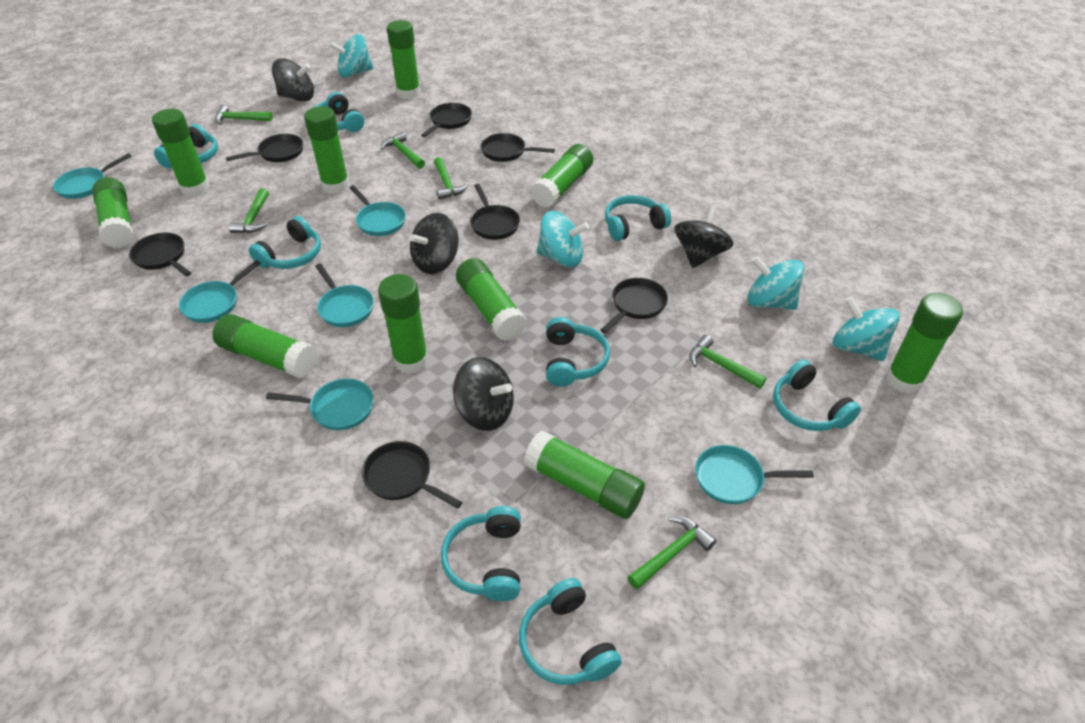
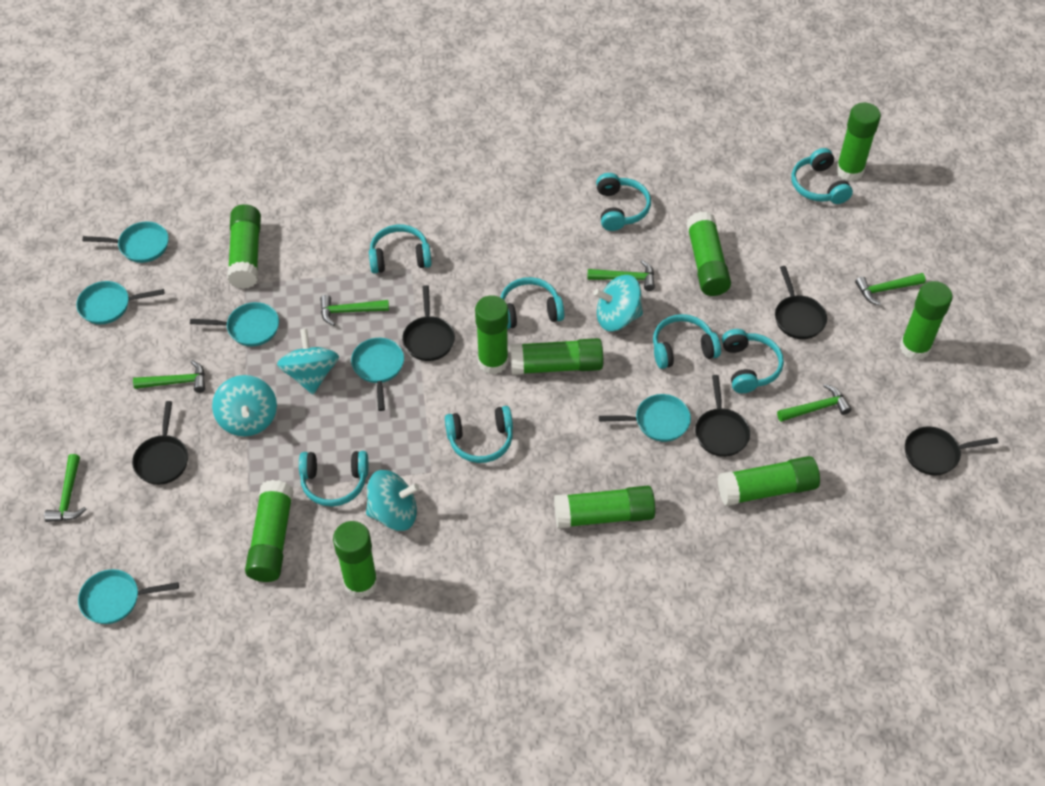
black pan: [129,233,191,276] [226,134,303,162] [362,441,462,509] [421,103,472,137] [470,184,520,240] [480,133,555,162] [601,278,668,333] = 7 -> [132,401,188,485] [402,285,455,361] [695,375,750,457] [775,266,827,339] [905,426,998,475] = 5
black spinning top: [272,58,314,102] [409,213,459,274] [453,357,514,431] [675,205,734,268] = 4 -> none = 0

